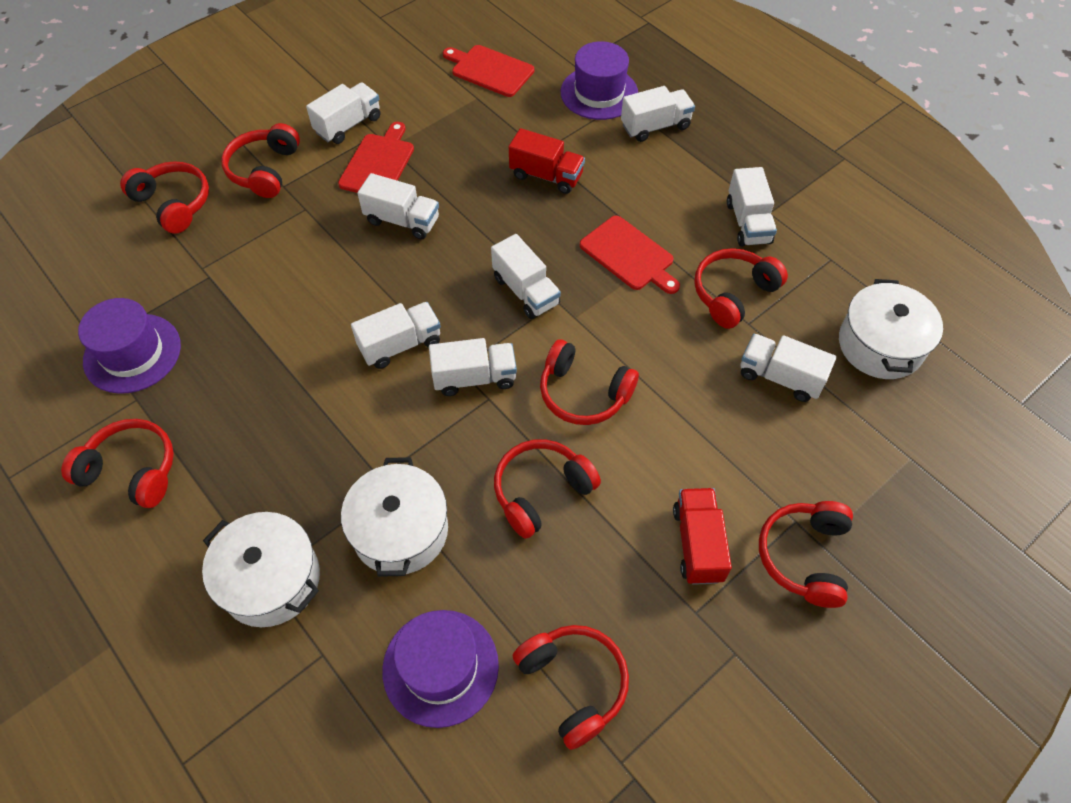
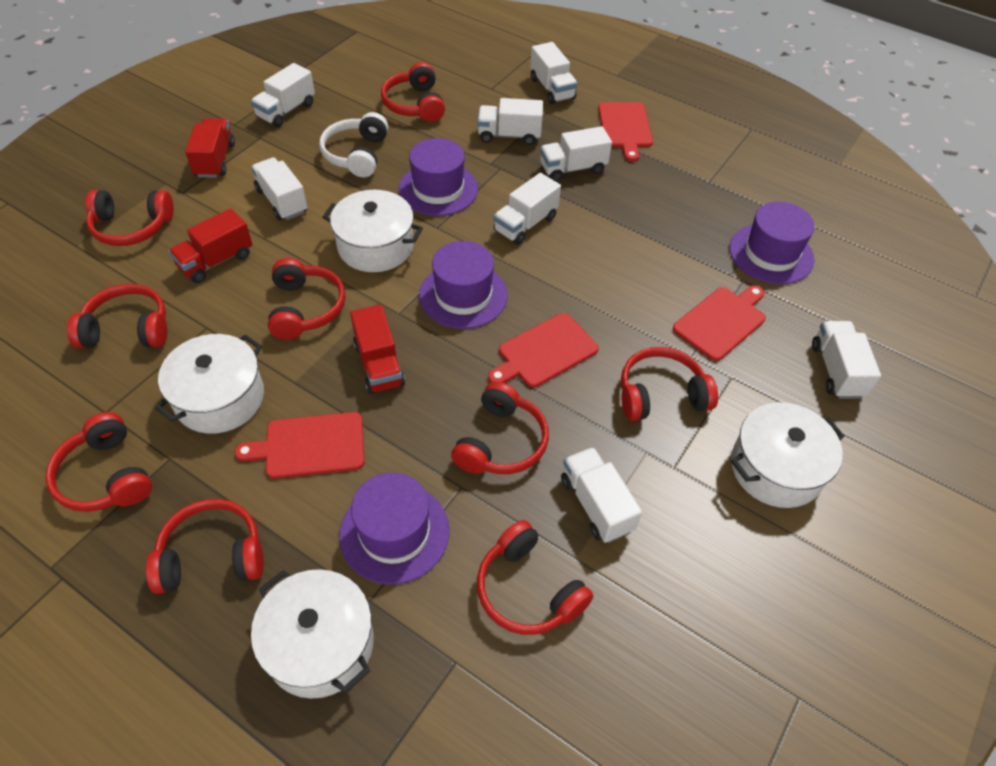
purple hat: [78,298,181,394] [382,610,499,728] [561,41,638,120] = 3 -> [339,473,449,584] [399,138,478,216] [419,241,508,329] [729,202,815,284] = 4
red cutting board: [338,122,414,193] [443,45,534,97] [580,216,680,294] = 3 -> [234,412,365,479] [488,313,599,388] [598,102,653,162] [673,285,766,361] = 4
red headphones: [61,419,174,508] [120,161,209,234] [221,123,300,198] [494,439,601,539] [513,625,629,750] [540,340,639,425] [694,248,788,329] [759,501,853,608] = 8 -> [45,412,152,512] [67,284,167,348] [86,190,174,246] [146,499,264,594] [268,258,346,340] [381,62,445,122] [451,381,549,474] [477,520,593,635] [621,347,718,421] = 9
red truck: [509,128,585,194] [673,488,732,585] = 2 -> [169,208,253,283] [185,118,235,178] [350,305,405,394] = 3
white headphones: none = 0 -> [319,112,388,177] = 1
white pot: [202,512,320,627] [341,457,448,577] [839,279,943,379] = 3 -> [155,334,264,434] [251,569,374,699] [323,190,423,272] [731,402,845,508] = 4

